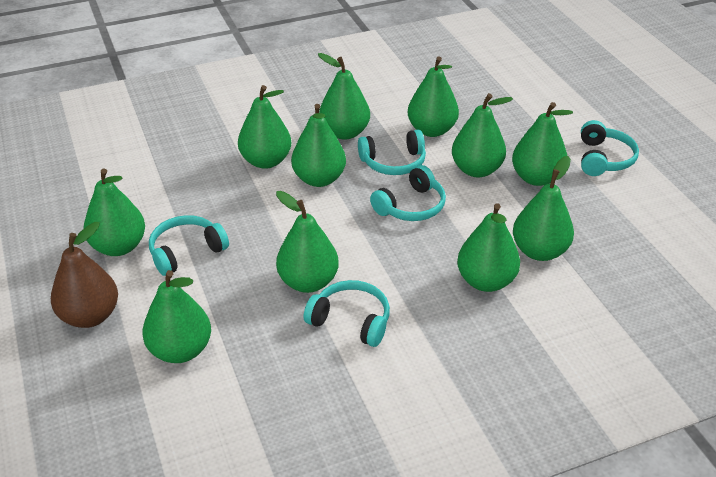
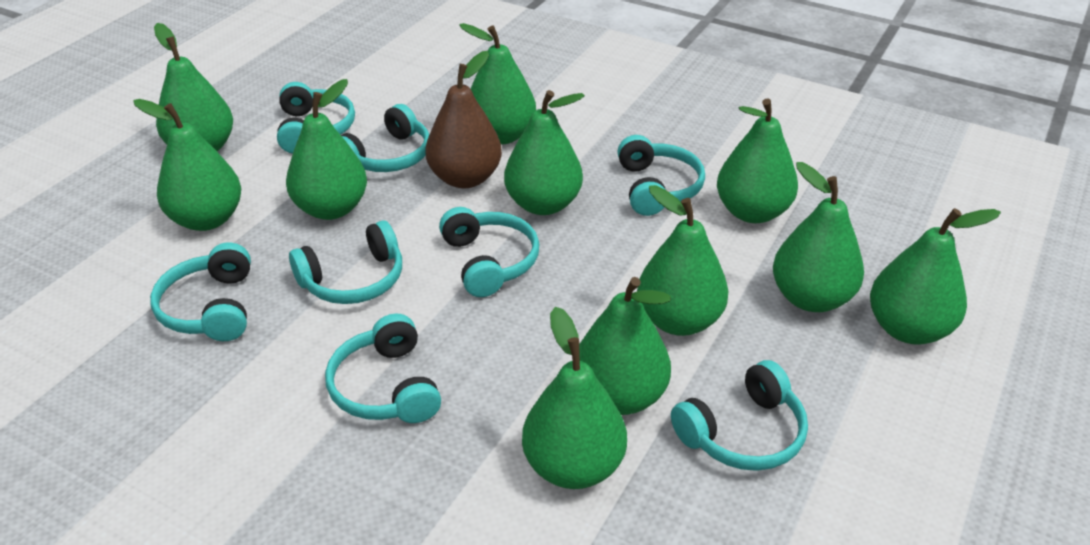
turquoise headphones: [149,215,229,276] [304,280,390,347] [358,130,426,175] [370,165,446,221] [581,120,639,176] = 5 -> [150,243,251,341] [277,82,355,154] [289,220,402,304] [325,314,441,423] [341,104,429,172] [439,207,539,297] [617,135,705,216] [671,360,808,471] = 8

